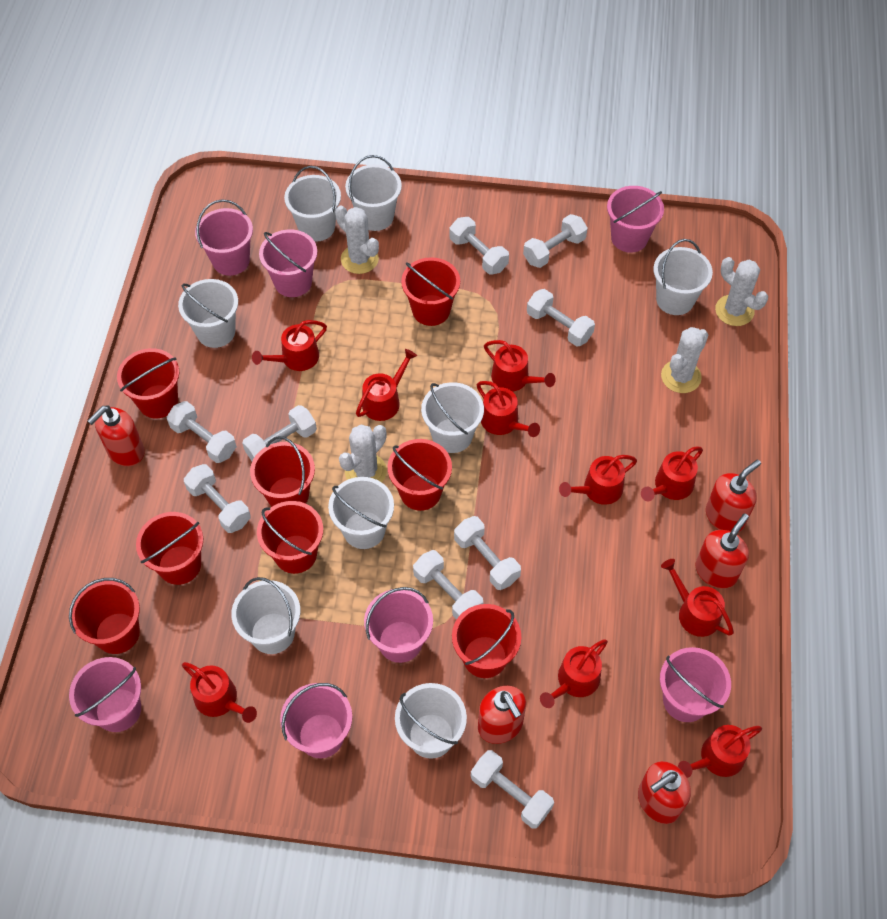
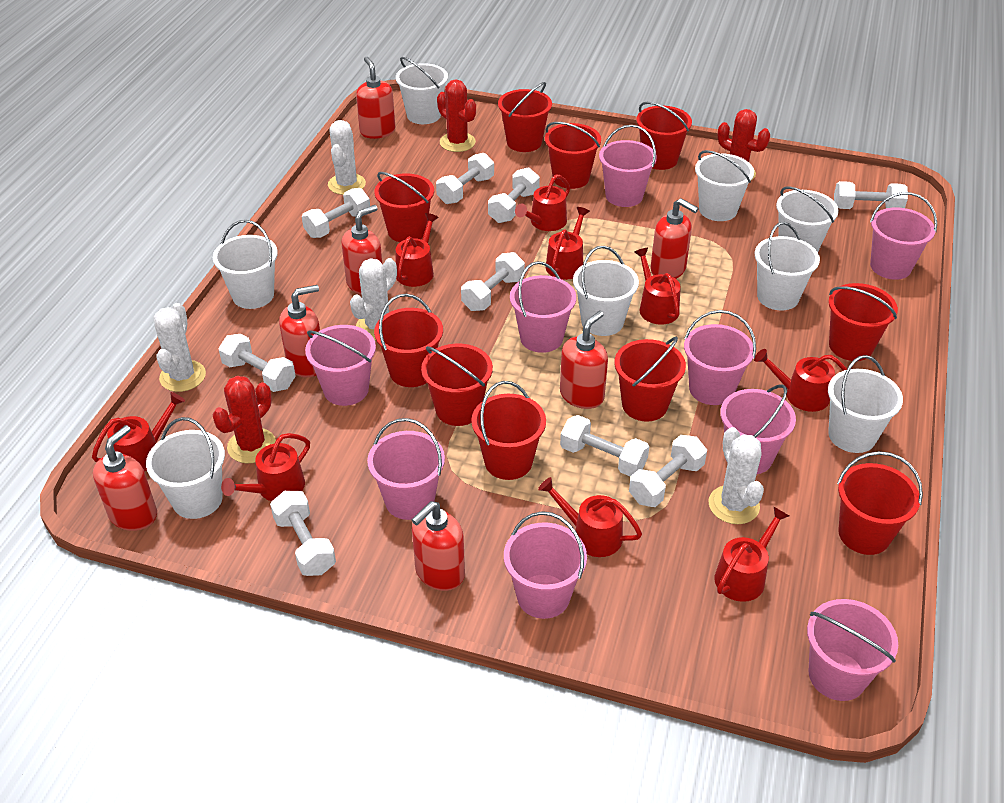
pink bucket: [69,657,141,732] [195,199,253,276] [259,230,317,297] [280,683,352,758] [364,587,433,663] [607,186,664,253] [660,647,731,722] = 7 -> [305,325,376,406] [367,418,445,520] [504,511,587,619] [510,261,576,353] [599,125,657,207] [684,310,756,405] [720,384,796,474] [807,599,898,701] [870,192,937,280] = 9
red bucket: [69,578,140,654] [117,348,179,419] [136,512,203,585] [250,436,315,507] [257,501,323,574] [388,439,452,511] [401,257,460,326] [452,604,521,678] = 8 -> [374,172,434,242] [374,294,443,387] [421,344,493,426] [471,381,546,480] [498,82,552,152] [545,122,601,189] [615,337,686,422] [636,102,692,170] [828,283,898,361] [837,451,923,555] = 10
red cactus: none = 0 -> [213,376,276,463] [437,79,476,152] [717,109,770,180] = 3
red soap dispenser: [88,405,145,466] [478,686,526,744] [638,761,691,824] [695,513,749,589] [706,460,761,532] = 5 -> [93,425,157,531] [279,285,320,378] [342,205,382,295] [356,57,395,139] [412,501,465,591] [560,311,608,409] [650,198,699,279] = 7
red watering can: [182,662,257,723] [252,320,327,371] [356,349,417,421] [477,381,540,437] [484,340,556,392] [540,639,608,708] [559,455,637,505] [641,446,703,501] [661,559,734,637] [678,725,762,778] = 10 -> [92,392,185,471] [221,433,310,501] [395,213,439,287] [515,174,570,231] [538,477,642,557] [546,207,590,280] [635,248,681,325] [714,507,789,602] [754,349,847,412] = 9

